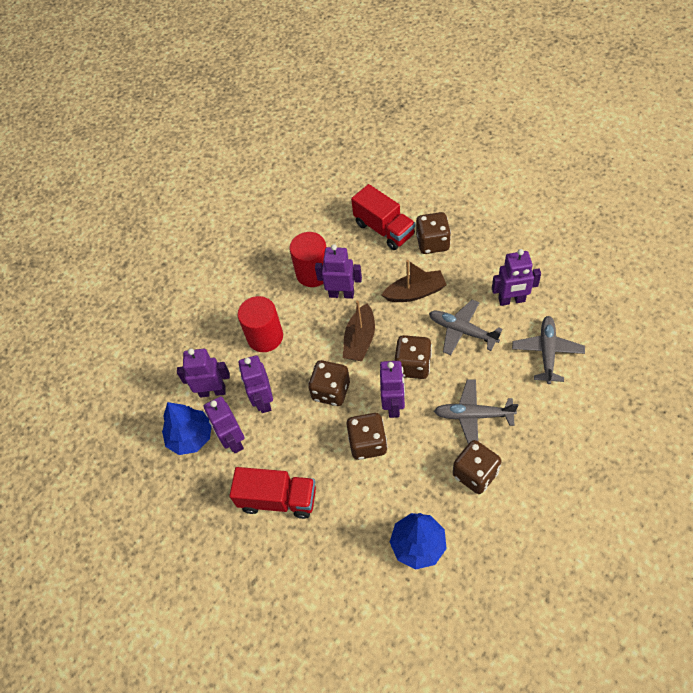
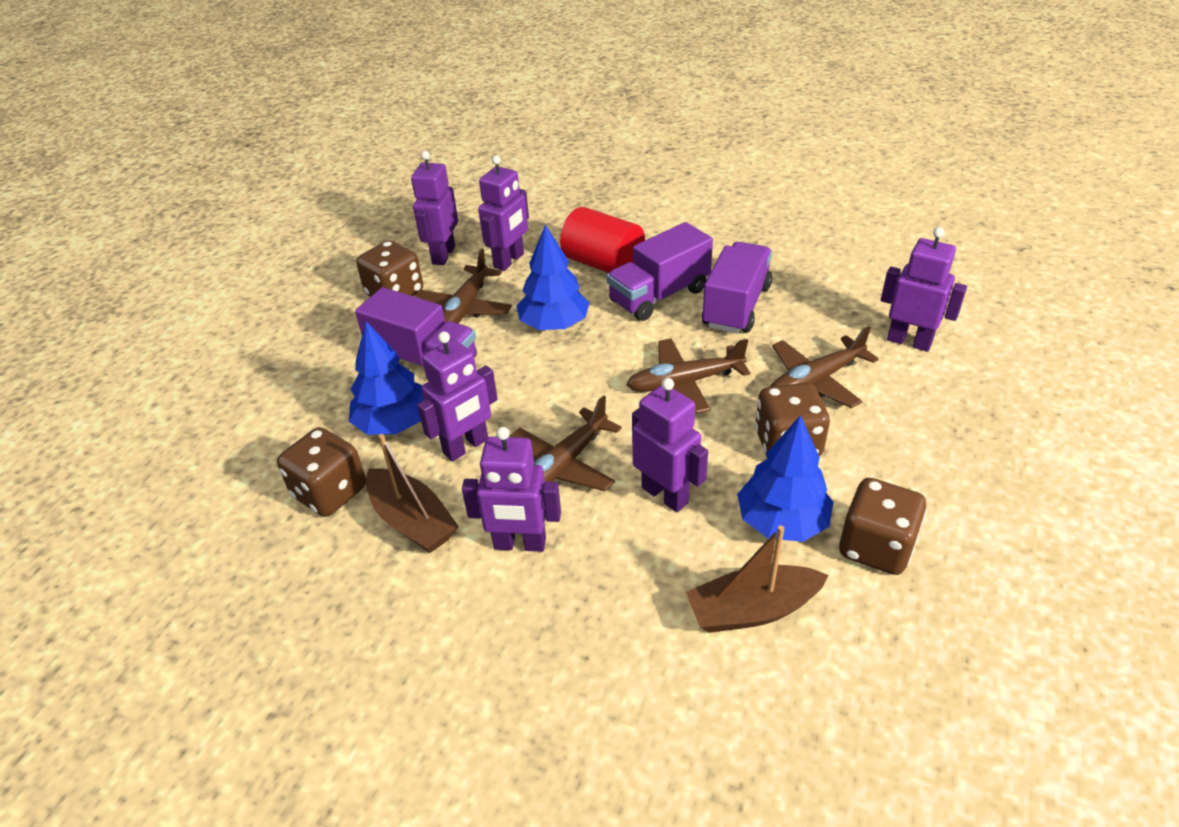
blue tree: [162,402,212,455] [390,513,447,570] = 2 -> [349,321,424,435] [516,224,590,330] [737,415,834,542] = 3
brown dice: [308,360,350,406] [346,413,388,460] [395,335,432,379] [416,212,451,254] [453,440,502,494] = 5 -> [277,427,366,517] [356,240,423,297] [755,383,830,458] [839,478,927,575] = 4
brown plane: none = 0 -> [414,249,512,324] [510,395,622,491] [627,338,750,414] [770,326,879,408] = 4
grey plane: [429,300,502,355] [434,379,518,444] [512,316,585,384] = 3 -> none = 0
purple truck: none = 0 -> [355,287,477,367] [607,222,713,321] [702,242,772,333] = 3
red cylinder: [237,296,283,352] [289,232,326,287] = 2 -> [560,207,645,273] = 1
red truck: [229,467,316,519] [351,184,416,250] = 2 -> none = 0

